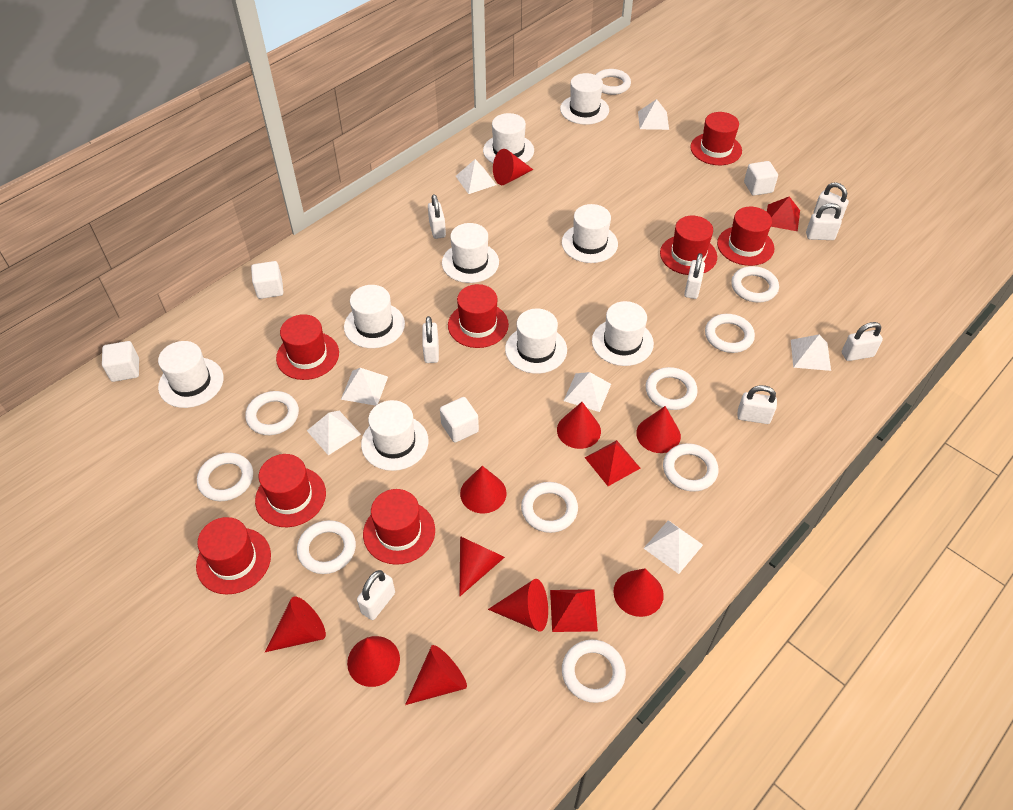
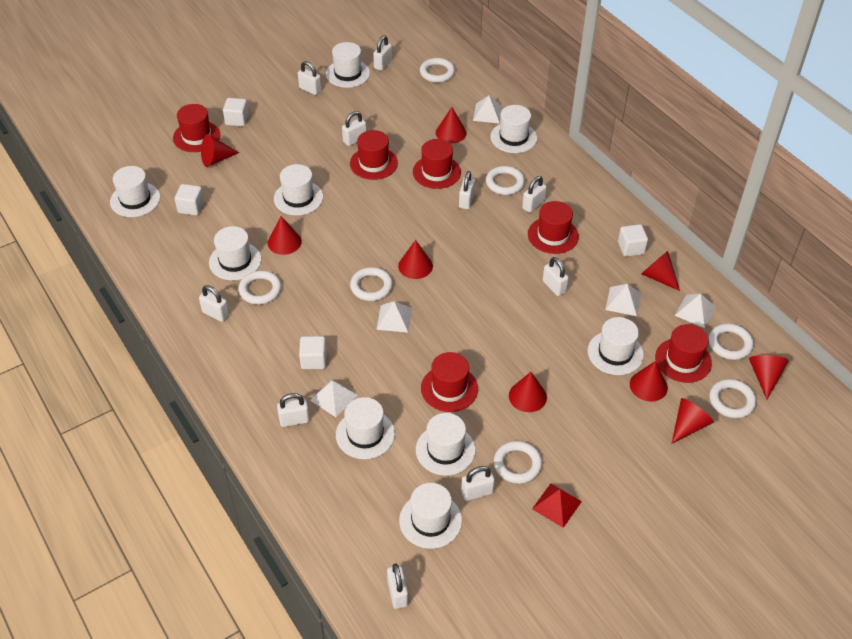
red cone: [265,596,326,652] [347,636,400,687] [405,645,467,705] [459,536,505,596] [460,466,507,514] [488,579,548,632] [493,149,533,185] [557,402,601,449] [613,568,664,617] [636,406,681,453] = 10 -> [201,134,239,167] [268,216,302,255] [398,240,433,279] [436,107,467,143] [509,372,547,412] [630,361,668,402] [642,251,680,291] [671,398,714,444] [749,355,789,400] = 9
red hat: [196,517,271,595] [255,454,326,527] [276,314,339,380] [363,489,435,565] [448,284,509,348] [660,216,717,275] [690,112,742,165] [717,207,774,266] = 8 -> [173,104,220,152] [350,130,398,180] [413,139,461,189] [421,352,478,412] [528,201,579,254] [655,324,712,383] = 6
red pyramid: [550,589,598,632] [585,440,640,486] [767,196,800,231] = 3 -> [532,483,582,528] = 1
white padlock: [357,570,395,620] [422,316,439,363] [428,194,446,239] [684,253,705,299] [737,385,777,424] [806,203,842,240] [813,182,849,220] [842,322,883,361] = 8 -> [199,285,229,322] [277,393,310,427] [298,61,322,95] [342,111,367,146] [373,35,392,71] [387,563,408,609] [459,171,475,209] [461,466,495,501] [522,176,547,213] [543,257,569,296] = 10
white pyramid: [307,411,361,455] [341,368,388,406] [456,159,496,194] [564,372,611,412] [638,99,669,130] [644,520,703,574] [791,335,831,371] = 7 -> [310,379,358,417] [376,301,412,333] [473,96,503,124] [605,284,641,316] [675,294,716,328] = 5
white ring: [197,453,253,501] [245,391,299,435] [297,520,356,574] [521,482,578,533] [562,640,626,703] [595,69,631,95] [646,367,698,410] [663,443,718,492] [705,314,755,353] [731,266,779,303] = 10 -> [238,271,281,305] [350,267,393,301] [420,58,455,83] [486,166,525,195] [494,441,542,484] [709,323,754,360] [709,379,756,418] = 7

